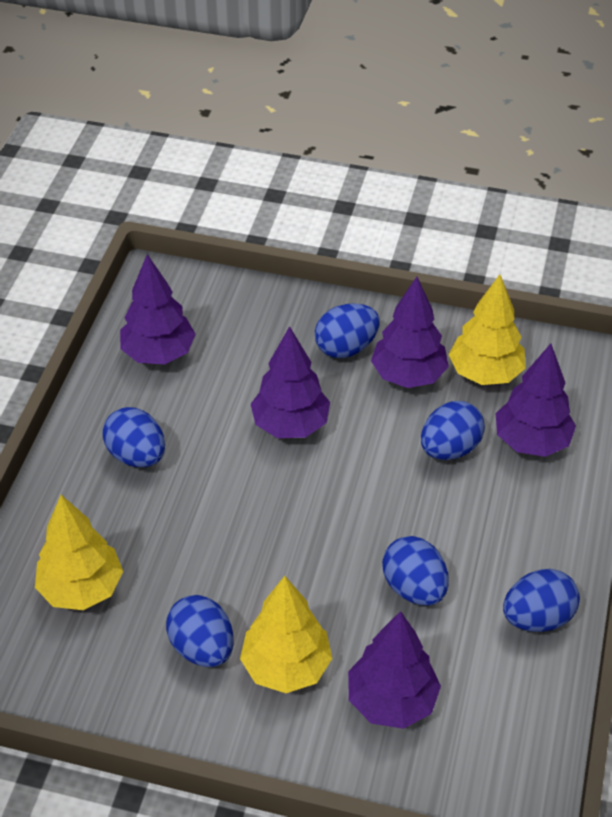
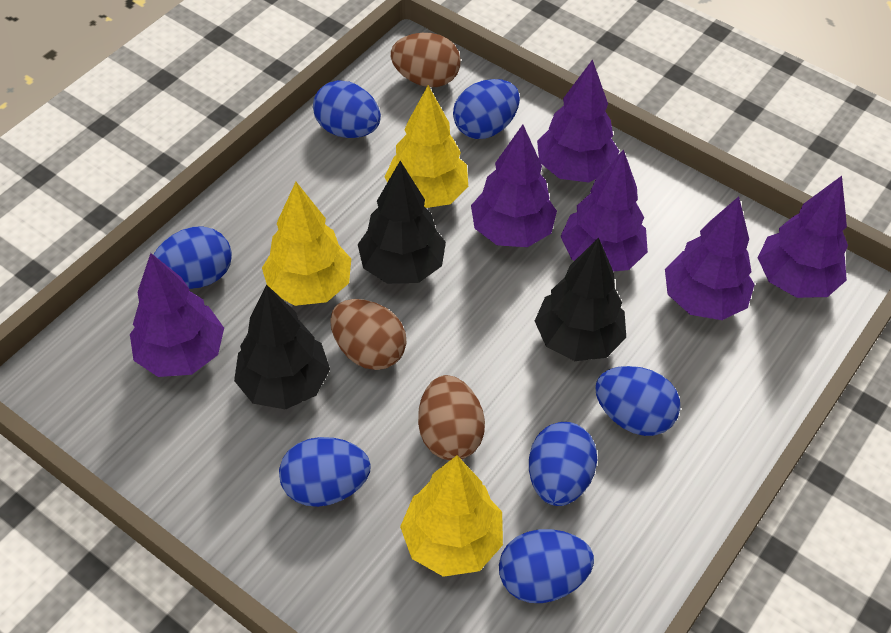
black tree: none = 0 -> [234,285,330,410] [358,161,446,284] [535,238,626,361] = 3
blue egg: [102,407,165,467] [166,595,234,667] [315,304,380,358] [382,536,449,605] [421,401,485,460] [503,569,580,632] = 6 -> [154,226,232,289] [279,437,371,507] [313,80,381,138] [453,79,520,139] [499,529,594,603] [529,422,597,506] [595,366,680,436] = 7
brown egg: none = 0 -> [330,299,406,370] [391,33,461,87] [418,375,485,460] = 3
purple tree: [120,254,196,364] [251,326,330,438] [348,611,441,729] [371,277,449,388] [496,344,576,457] = 5 -> [130,253,224,377] [471,125,557,247] [537,59,619,182] [561,149,648,272] [665,197,755,320] [758,176,848,298] = 6

